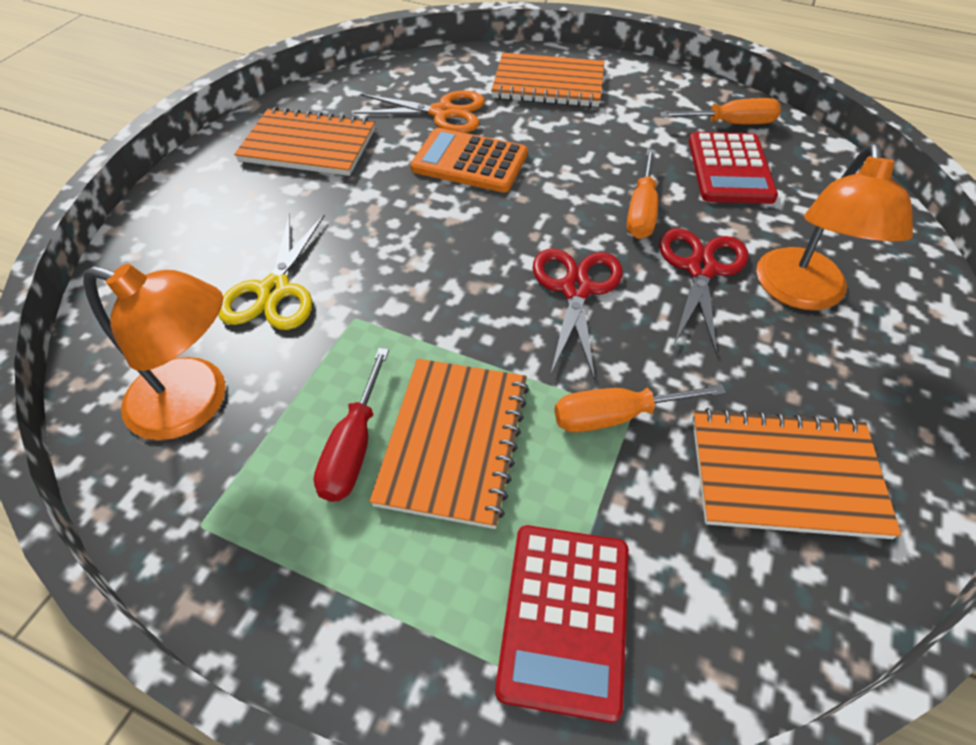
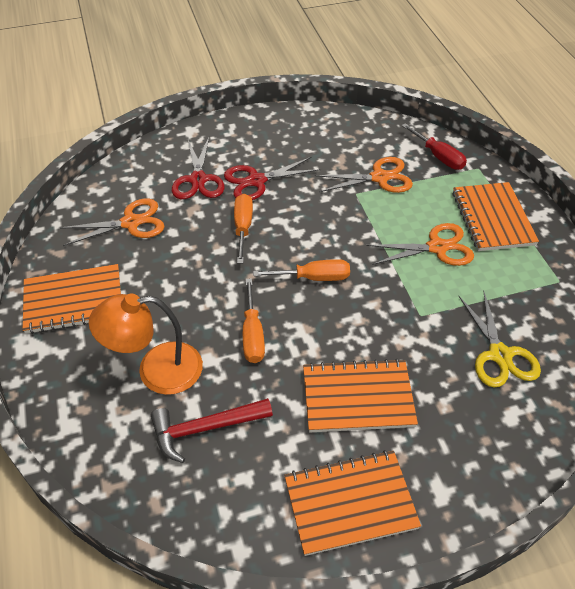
orange calculator: [410,128,528,192] = 1 -> none = 0
orange lamp: [83,264,226,440] [756,144,913,310] = 2 -> [89,294,203,395] = 1
orange scissors: [353,90,485,133] = 1 -> [60,199,165,246] [315,157,413,193] [366,223,474,266] = 3
red calculator: [495,525,629,723] [689,132,778,204] = 2 -> none = 0
red hammer: none = 0 -> [151,398,273,463] = 1

